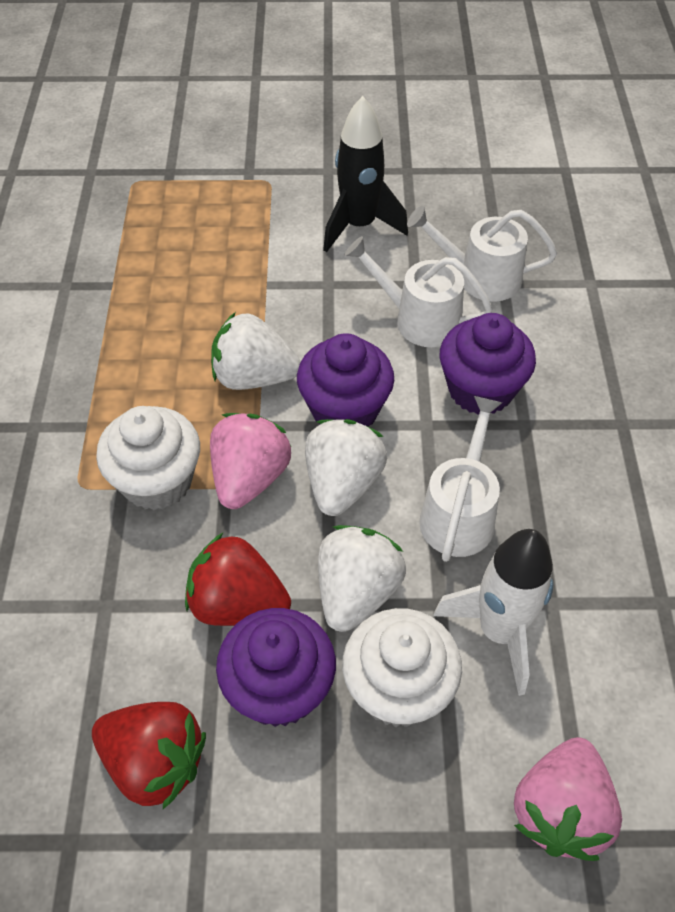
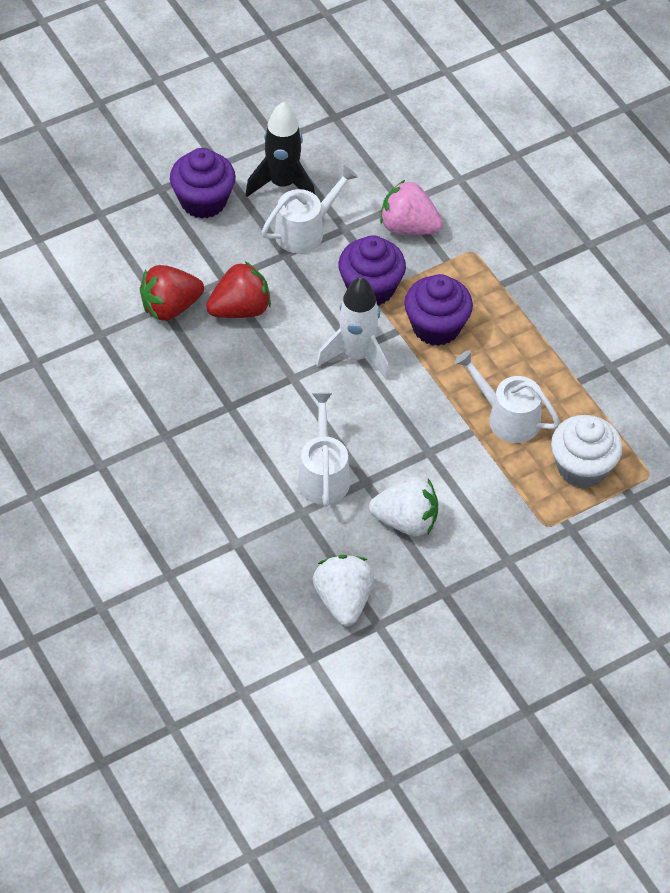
pink strawberry: [210,413,291,509] [514,737,622,861] = 2 -> [380,179,443,235] = 1
white cupcake: [96,406,200,510] [342,608,462,727] = 2 -> [551,415,623,488] = 1
white strawberry: [211,312,301,390] [305,419,387,516] [318,525,406,632] = 3 -> [313,555,374,626] [369,477,438,536] = 2

